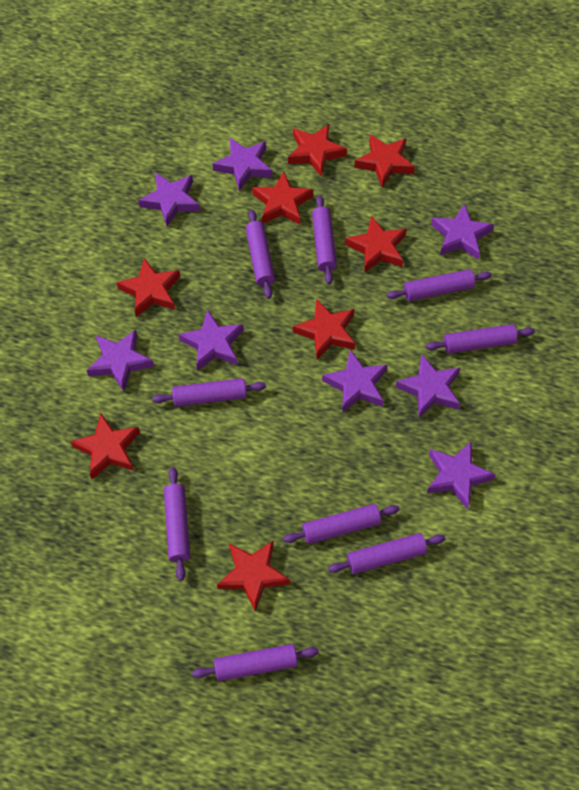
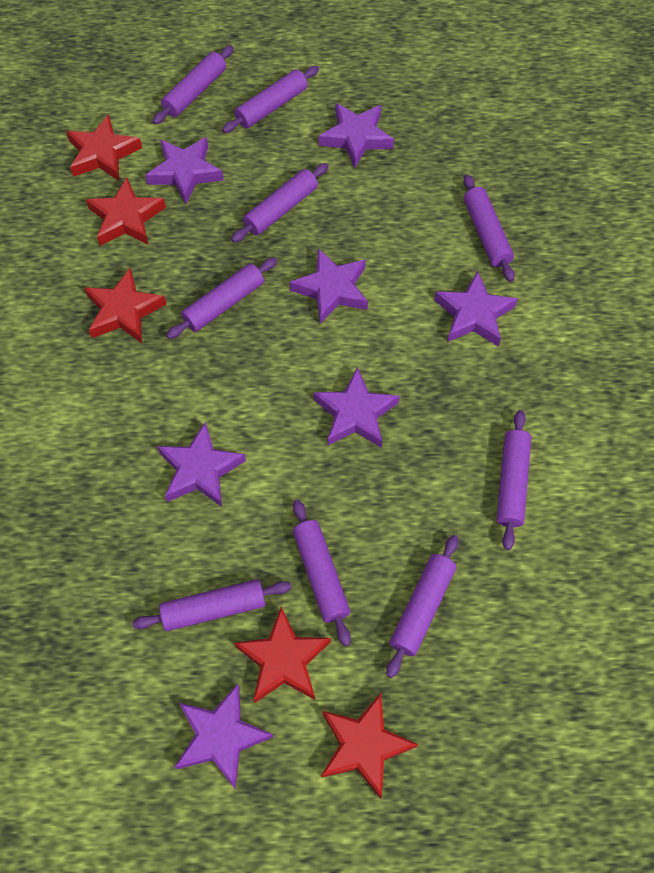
purple star: [87,330,154,392] [138,173,200,226] [179,309,244,371] [213,138,272,191] [322,349,388,413] [396,355,461,418] [427,442,496,509] [431,203,494,260] = 8 -> [145,137,224,204] [157,422,246,507] [175,684,273,789] [289,248,368,324] [313,367,400,447] [319,103,394,168] [434,271,518,346] = 7
red star: [71,413,140,479] [116,258,180,317] [217,541,290,612] [252,171,313,225] [288,124,347,176] [293,299,355,360] [345,216,407,273] [354,135,415,187] = 8 -> [66,114,142,181] [84,268,167,343] [86,177,166,246] [234,607,331,703] [321,693,418,799] = 5

